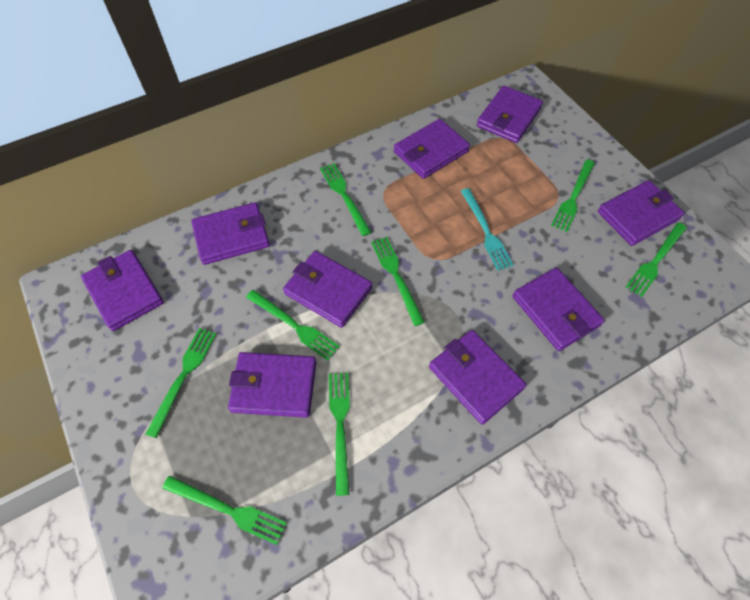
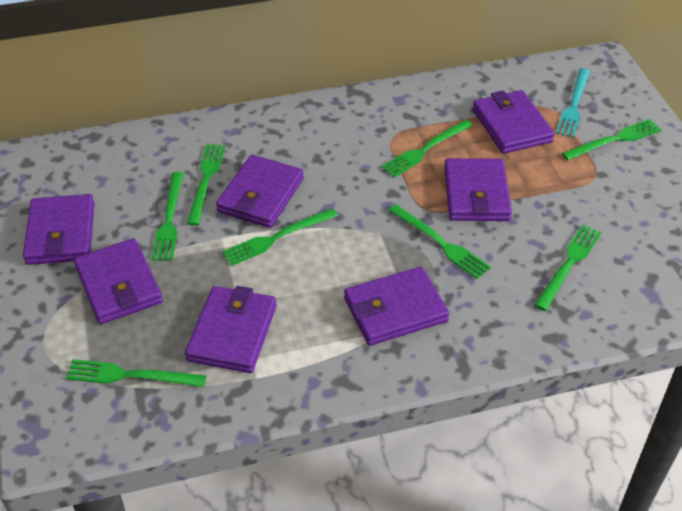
purple wallet: [81,250,164,331] [191,202,270,265] [228,352,316,418] [283,251,372,328] [394,119,470,179] [429,330,527,424] [477,86,543,143] [513,267,605,351] [598,180,684,246] = 9 -> [23,194,94,265] [74,238,163,324] [185,286,277,373] [216,155,304,228] [344,267,450,346] [444,158,512,221] [472,90,555,154] = 7

